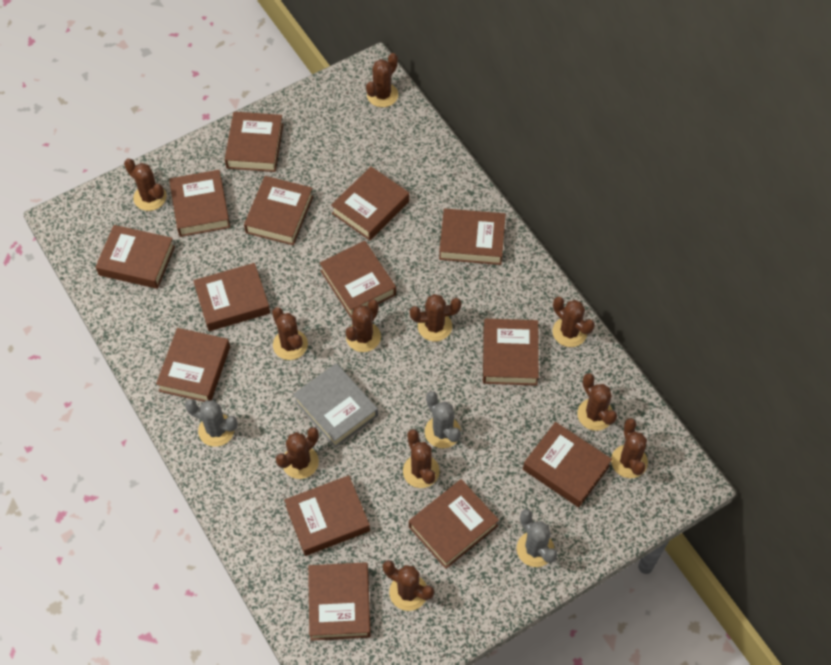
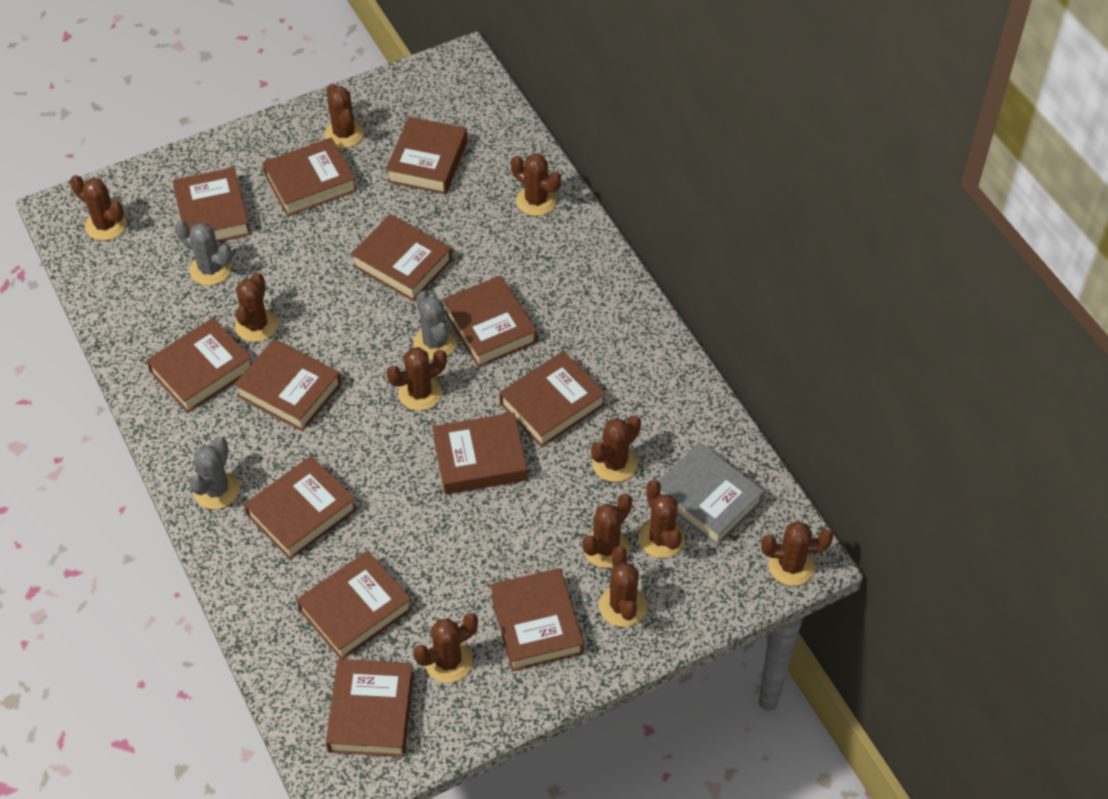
brown book: [96,225,175,289] [156,328,230,402] [169,170,230,237] [193,263,270,331] [225,112,283,172] [244,176,313,245] [284,475,370,556] [308,562,371,641] [320,241,396,318] [331,167,409,240] [409,479,499,569] [439,209,506,265] [483,319,539,386] [523,422,612,507] = 14 -> [146,318,251,413] [173,167,251,248] [234,339,342,431] [244,456,357,560] [262,137,357,217] [297,550,413,659] [326,659,414,757] [351,214,452,301] [386,117,468,194] [432,413,528,494] [442,275,537,367] [490,568,584,672] [499,351,606,448] = 13

